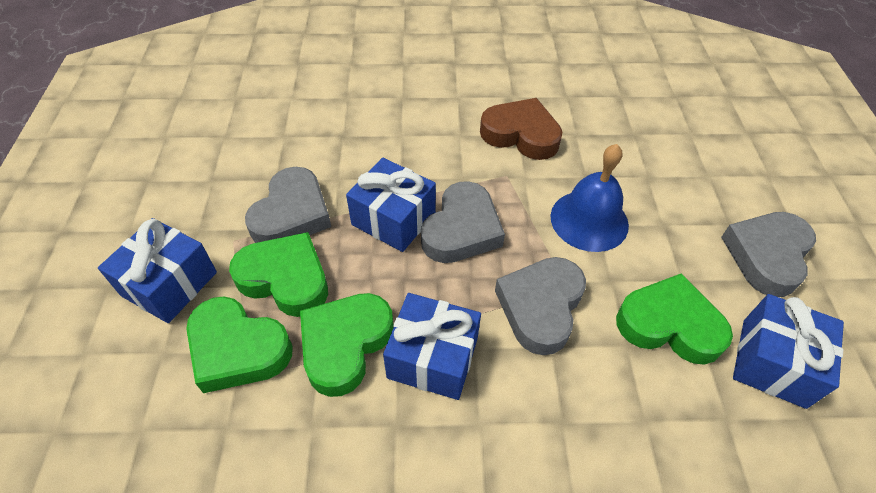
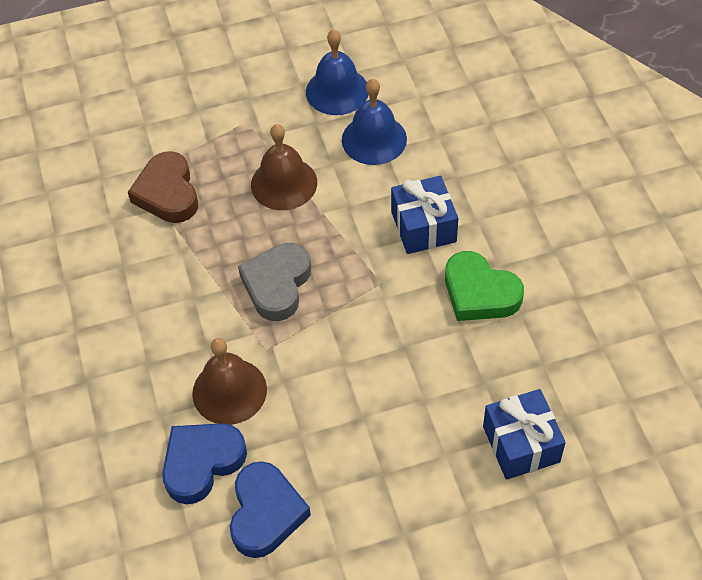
blue bell: [550,144,629,252] = 1 -> [306,29,368,115] [342,79,407,165] = 2
blue gift: [98,218,217,323] [346,157,436,252] [383,293,481,400] [733,294,844,409] = 4 -> [391,176,458,254] [483,389,566,480] = 2
blue heart: none = 0 -> [162,423,247,504] [230,461,311,558] = 2
brown bell: none = 0 -> [192,338,267,425] [251,124,317,210] = 2
green heart: [186,297,293,393] [229,232,328,317] [300,293,393,397] [616,273,733,365] = 4 -> [445,251,524,321] = 1
grey heart: [245,167,331,243] [421,181,505,263] [495,257,586,355] [721,212,816,297] = 4 -> [238,243,311,321] = 1

